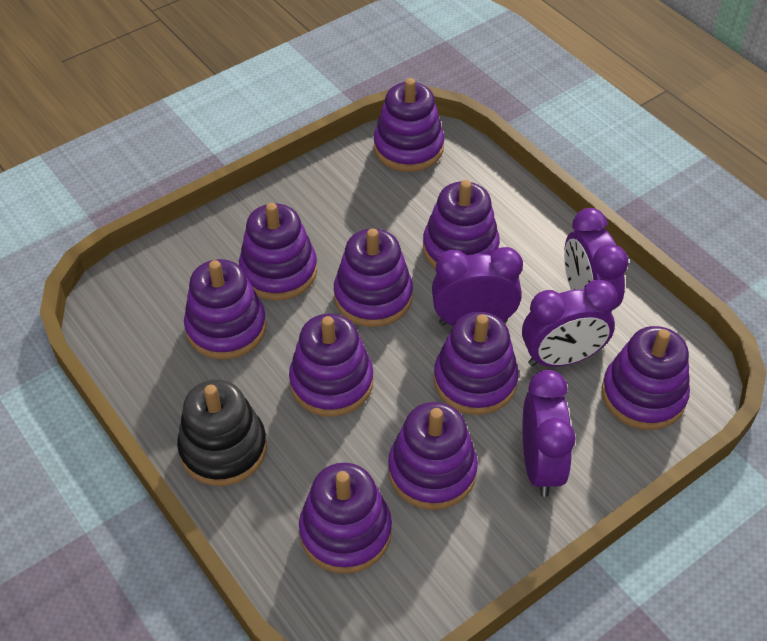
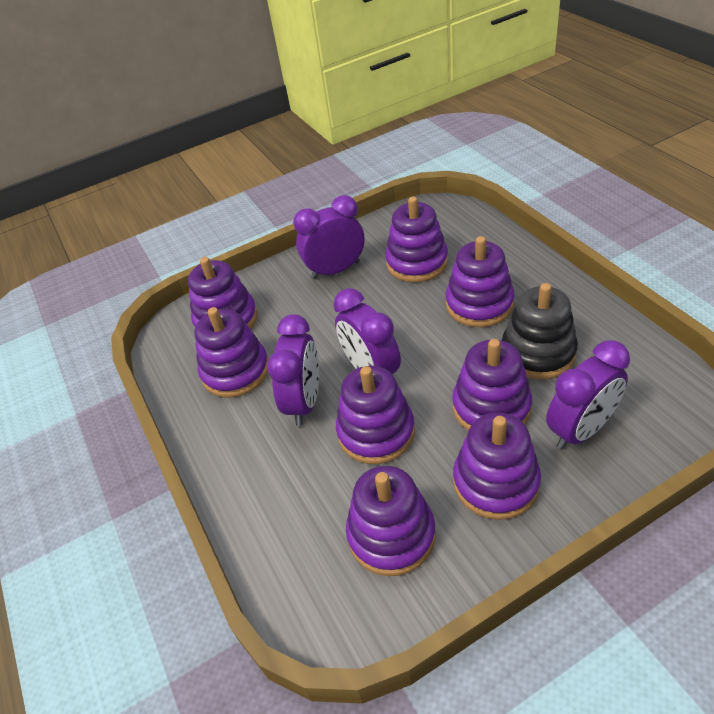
purple stacking toy: [184,259,266,359] [239,203,317,301] [289,313,373,417] [299,463,392,574] [334,228,413,327] [374,78,444,172] [388,402,478,510] [423,180,500,269] [434,312,518,415] [602,326,690,430] = 10 -> [188,257,258,329] [195,307,269,398] [336,366,415,464] [346,466,436,576] [385,197,448,282] [446,236,514,327] [452,339,532,431] [453,413,541,520] = 8

